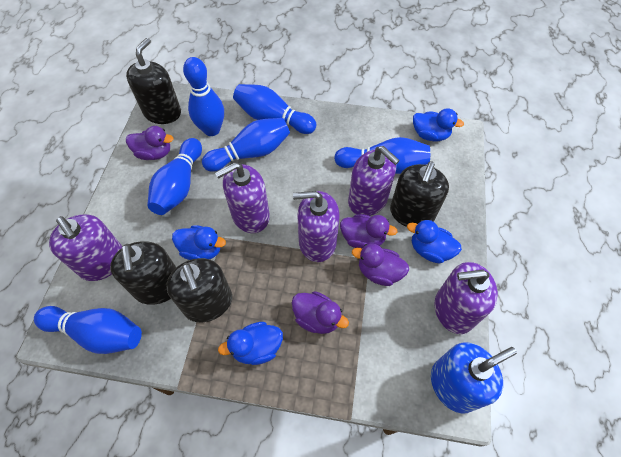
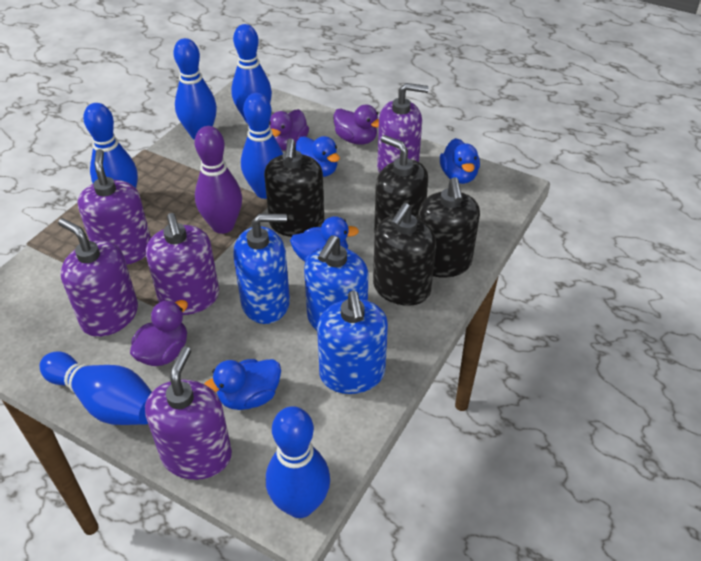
blue soap dispenser: [431,342,517,413] = 1 -> [233,214,290,324] [304,235,368,330] [317,291,388,394] = 3
purple bowling pin: none = 0 -> [195,126,242,234] = 1
purple duck: [126,126,174,160] [292,291,349,334] [340,214,398,249] [352,244,409,286] = 4 -> [130,300,188,366] [269,109,309,151] [333,105,379,145] = 3

